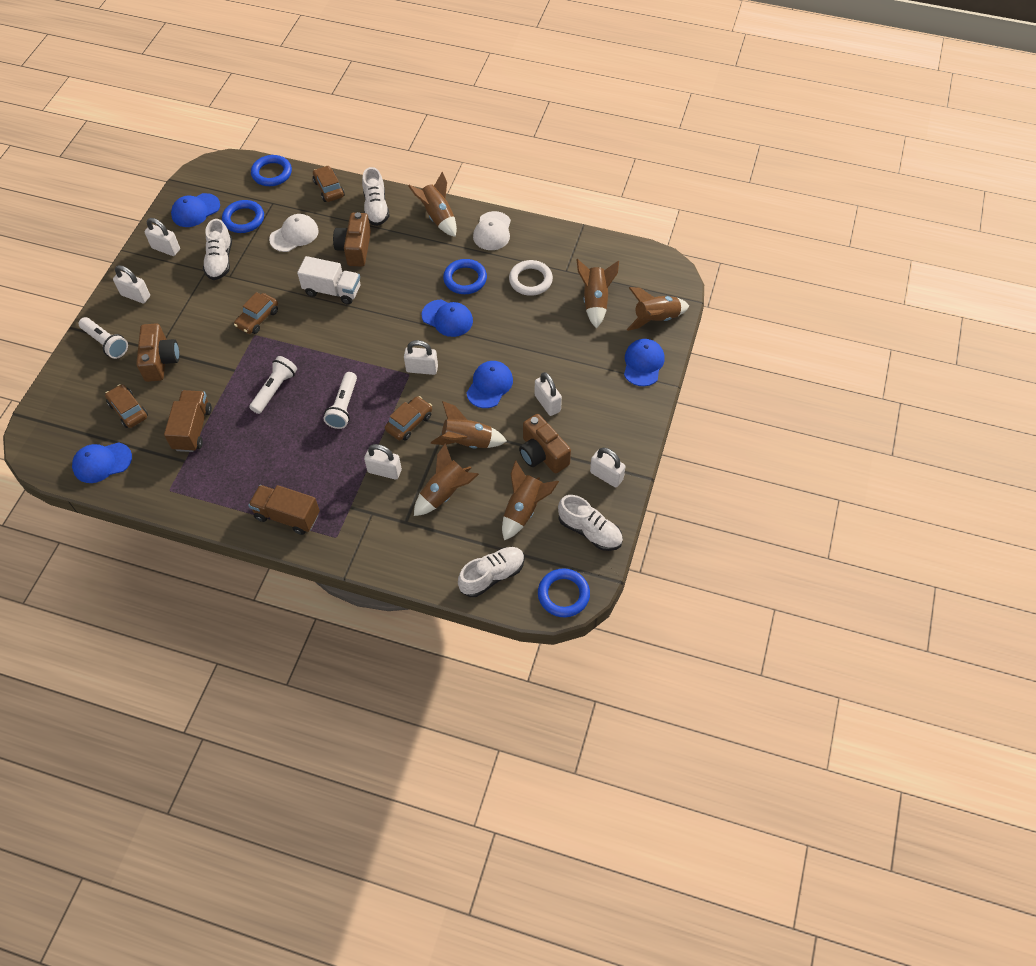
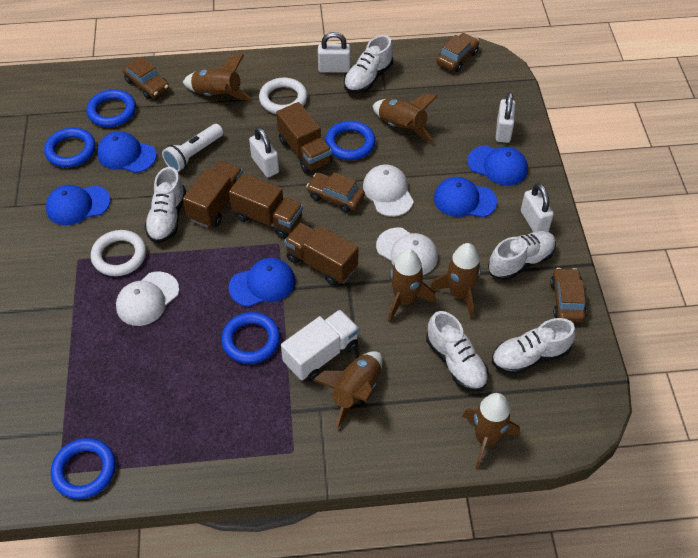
blue ring: [222,200,264,233] [251,155,292,186] [443,259,487,294] [538,569,590,617] = 4 -> [44,128,96,167] [51,438,116,499] [87,89,136,127] [221,312,280,364] [325,121,376,160] = 5
brown camera: [136,323,180,382] [333,212,371,267] [519,414,571,473] = 3 -> none = 0
brown truck: [164,390,212,452] [248,485,320,535] = 2 -> [183,161,243,228] [229,173,303,239] [276,102,332,173] [284,223,358,286] = 4
white cap: [269,214,319,252] [473,211,511,250] = 2 -> [116,272,179,326] [363,164,414,217] [376,227,438,275] = 3
white flashlight: [79,317,128,359] [249,356,297,414] [324,372,357,429] = 3 -> [162,124,223,172] = 1
white padlock: [113,265,150,303] [144,218,180,256] [364,444,402,480] [404,340,438,375] [535,372,562,416] [590,447,626,487] = 6 -> [249,127,279,177] [318,32,350,73] [496,92,516,143] [521,183,554,232] = 4
white ring: [509,260,553,296] = 1 -> [91,230,146,276] [259,78,307,114] = 2
white shoe: [203,219,232,280] [362,167,389,226] [458,547,525,597] [558,495,623,551] = 4 -> [144,167,186,243] [344,35,393,93] [426,311,489,392] [488,231,556,280] [492,318,576,374] = 5

